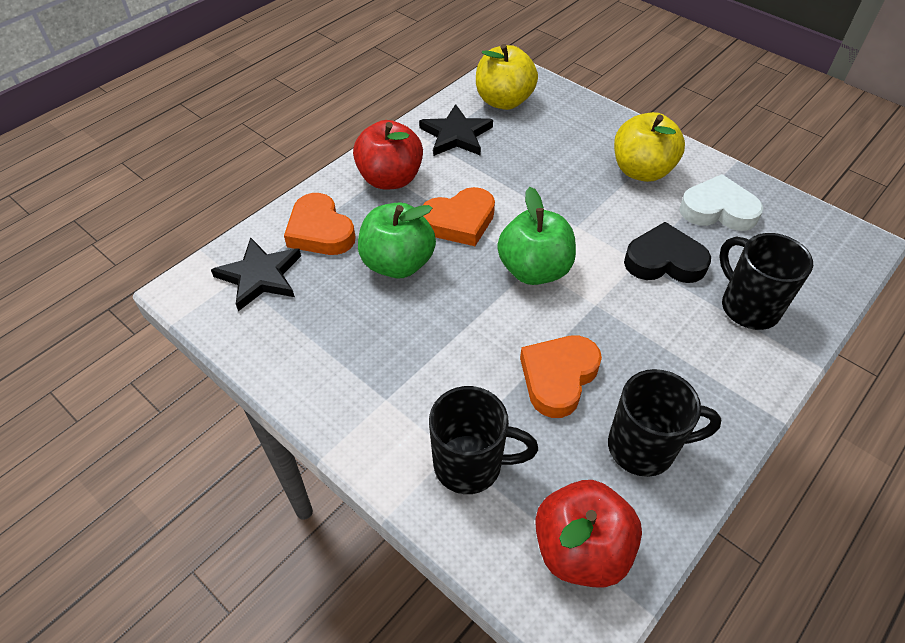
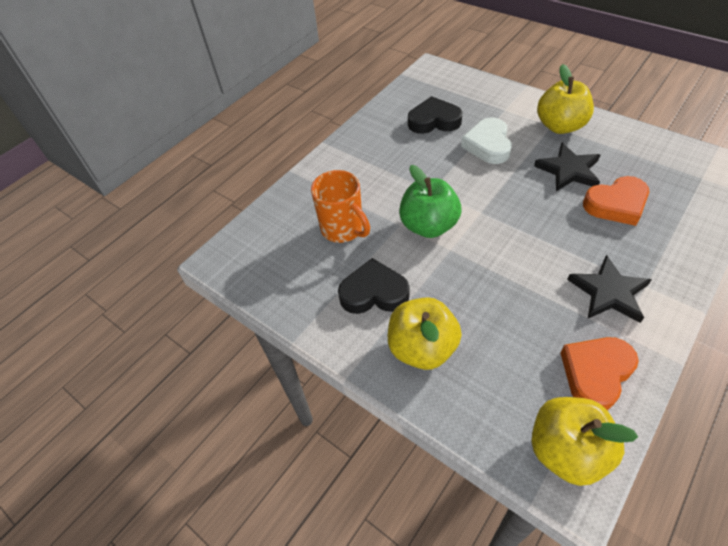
black heart: [624,222,711,283] = 1 -> [338,258,410,314] [408,96,462,134] = 2
black mug: [429,386,538,494] [608,369,721,477] [719,233,813,330] = 3 -> none = 0
green apple: [358,202,436,278] [497,187,576,285] = 2 -> [399,165,461,238] = 1
orange heart: [284,193,355,255] [423,187,495,246] [520,335,602,418] = 3 -> [560,337,639,410] [583,176,649,226] = 2
orange mug: none = 0 -> [311,170,370,243] = 1
red apple: [353,120,423,190] [535,480,642,588] = 2 -> none = 0
yellow apple: [476,44,538,110] [614,112,685,182] = 2 -> [388,297,462,370] [531,397,638,486] [537,64,594,134] = 3

